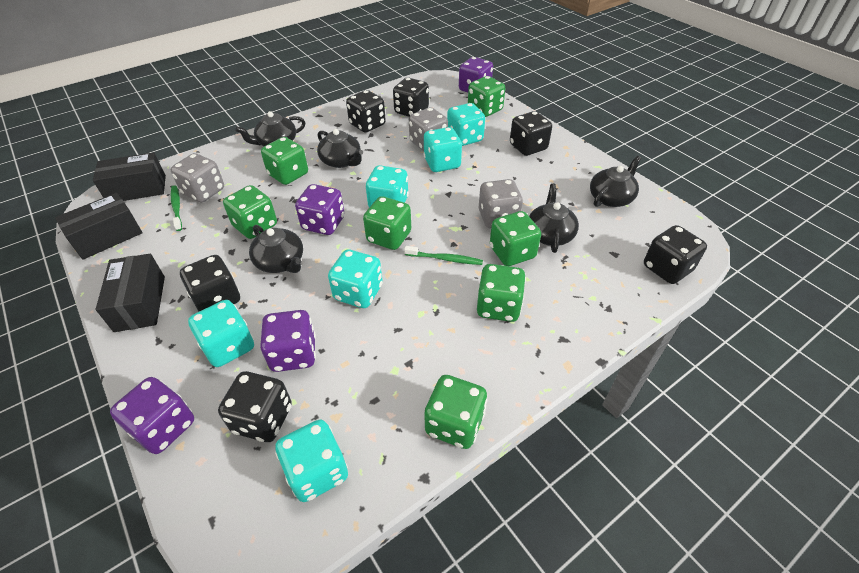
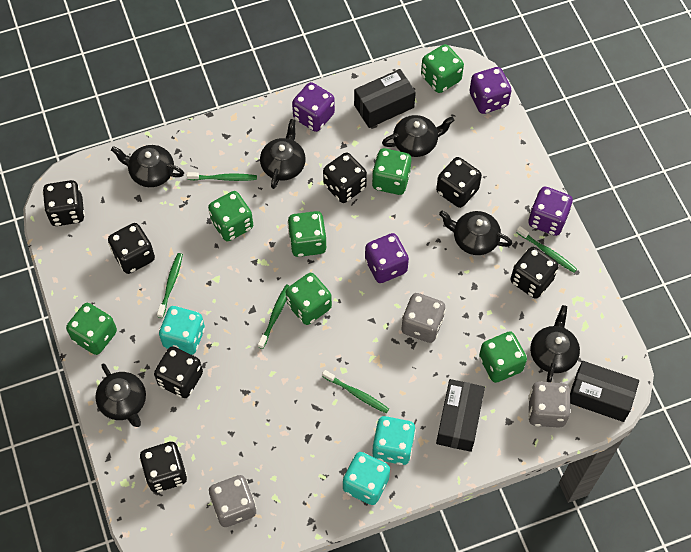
black dice: [180,255,240,312] [218,371,292,442] [346,90,386,133] [393,78,429,117] [510,111,552,156] [644,225,707,284] = 6 -> [43,180,85,226] [108,223,155,274] [140,442,187,493] [154,346,203,398] [323,153,367,203] [436,157,482,208] [511,247,559,299] = 7
black teapot: [235,111,305,146] [249,225,303,273] [317,129,363,168] [529,184,579,253] [590,156,641,207] = 5 -> [95,364,146,427] [111,145,184,187] [260,119,306,189] [382,115,455,157] [439,211,512,255] [530,305,580,382] = 6
green toothbrush: [171,185,182,231] [404,246,483,265] = 2 -> [157,253,183,318] [187,172,257,181] [258,284,290,349] [322,370,389,413] [516,226,577,273] = 5
turquoise dice: [188,300,254,367] [275,420,348,502] [328,249,383,308] [366,165,409,208] [423,127,462,172] [447,103,485,146] = 6 -> [159,306,205,355] [343,452,390,505] [372,416,416,465] = 3

